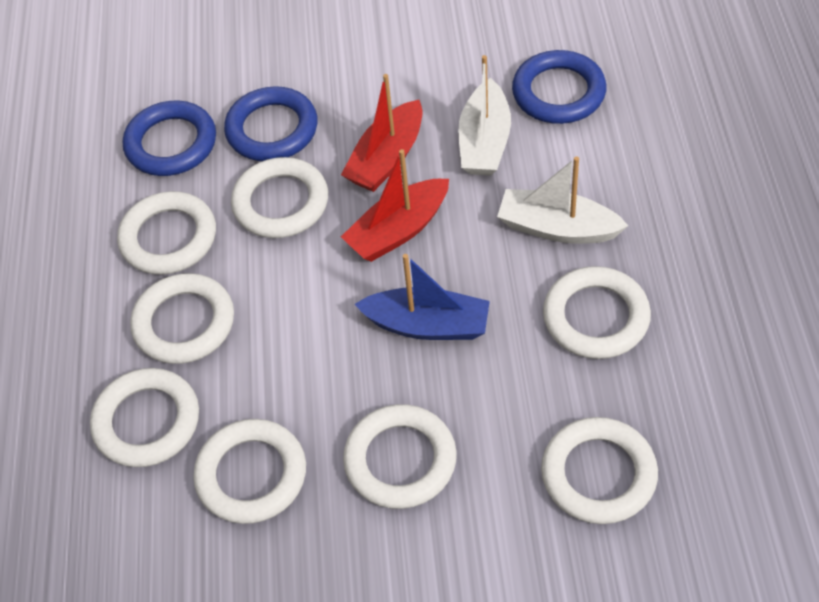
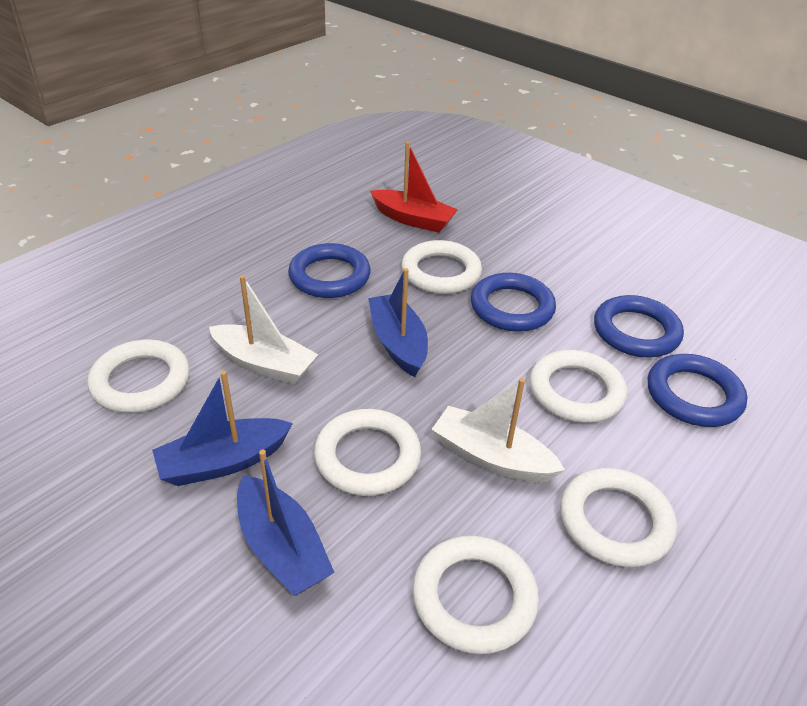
blue boat: [355,254,490,340] = 1 -> [152,371,293,486] [237,450,335,596] [368,268,428,377] = 3
blue ring: [123,100,216,176] [224,86,317,161] [512,50,606,124] = 3 -> [288,243,371,298] [471,273,556,332] [594,295,684,357] [648,354,747,427] = 4
red boat: [341,74,423,192] [341,149,449,262] = 2 -> [370,142,458,233] = 1
white ring: [90,368,199,467] [117,191,216,275] [130,273,234,364] [193,419,306,524] [231,157,328,238] [343,404,457,509] [541,417,658,524] [543,266,651,359] = 8 -> [87,340,190,413] [314,409,421,496] [401,240,482,294] [412,535,539,654] [530,350,627,423] [560,468,677,568] = 6

